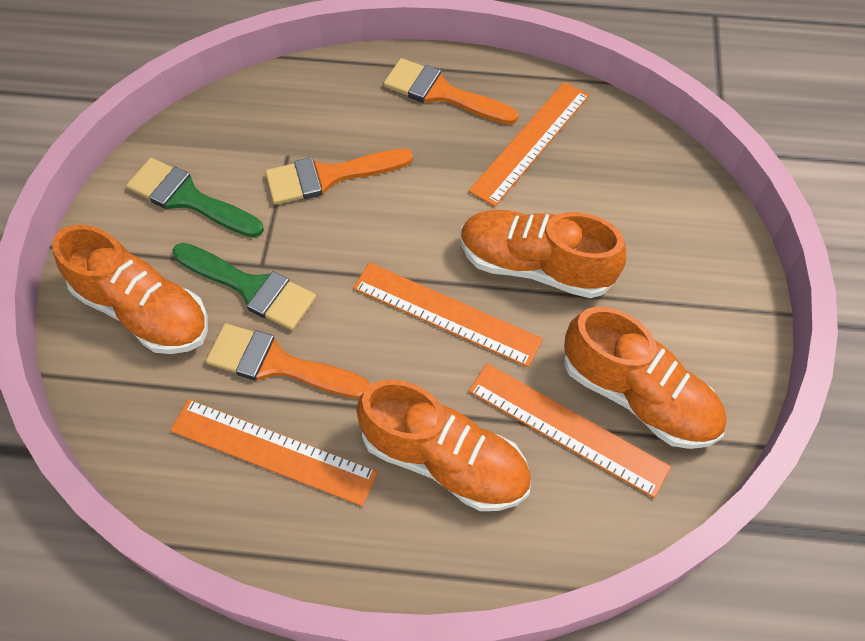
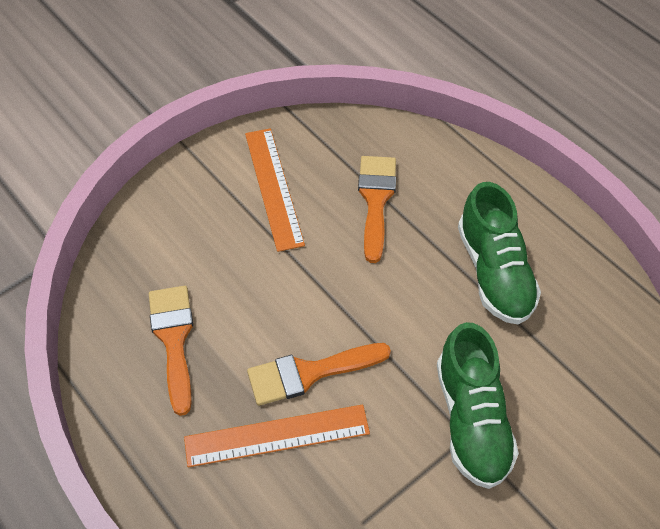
green brush: [126,158,264,238] [172,243,316,331] = 2 -> none = 0
green shoe: none = 0 -> [437,322,519,489] [458,182,541,325] = 2
orange ruler: [170,399,378,506] [353,262,543,367] [469,82,589,207] [469,363,671,498] = 4 -> [184,404,370,467] [245,128,305,252] = 2
orange shoe: [52,225,208,354] [356,379,531,511] [461,210,626,298] [564,307,727,449] = 4 -> none = 0

